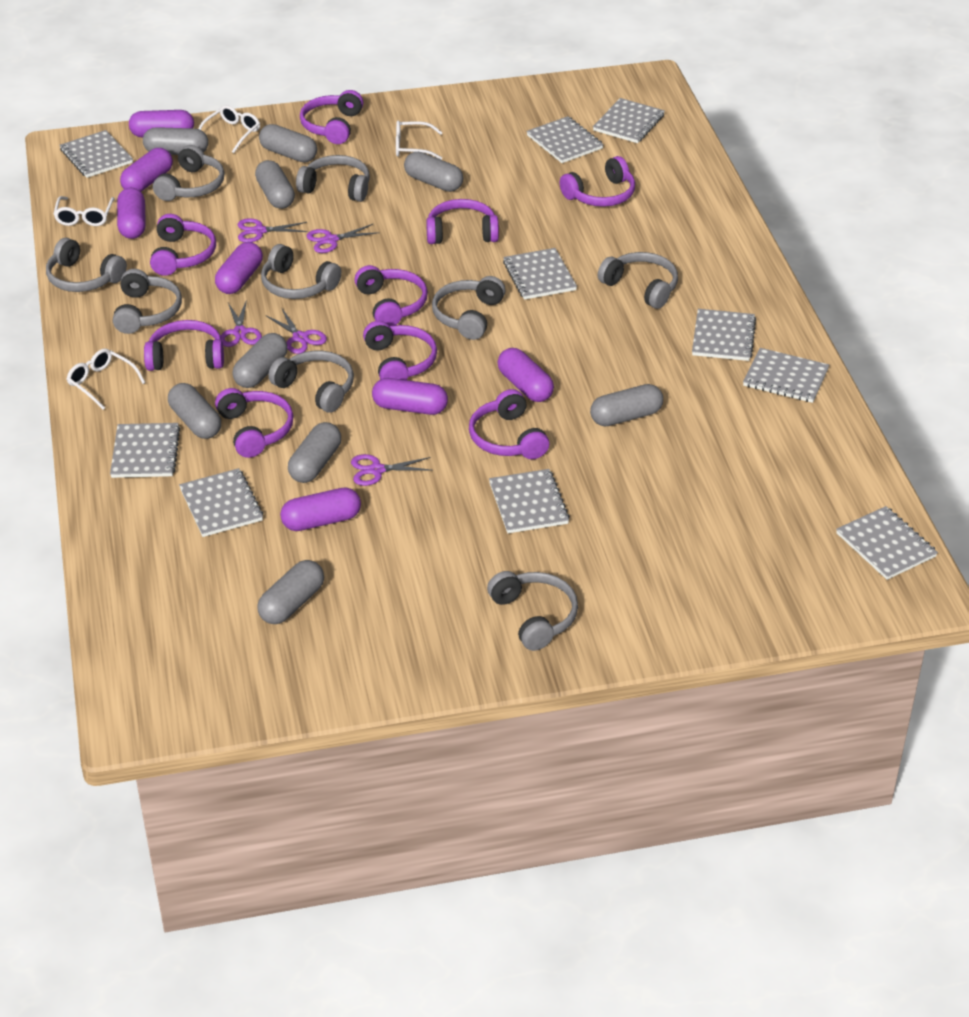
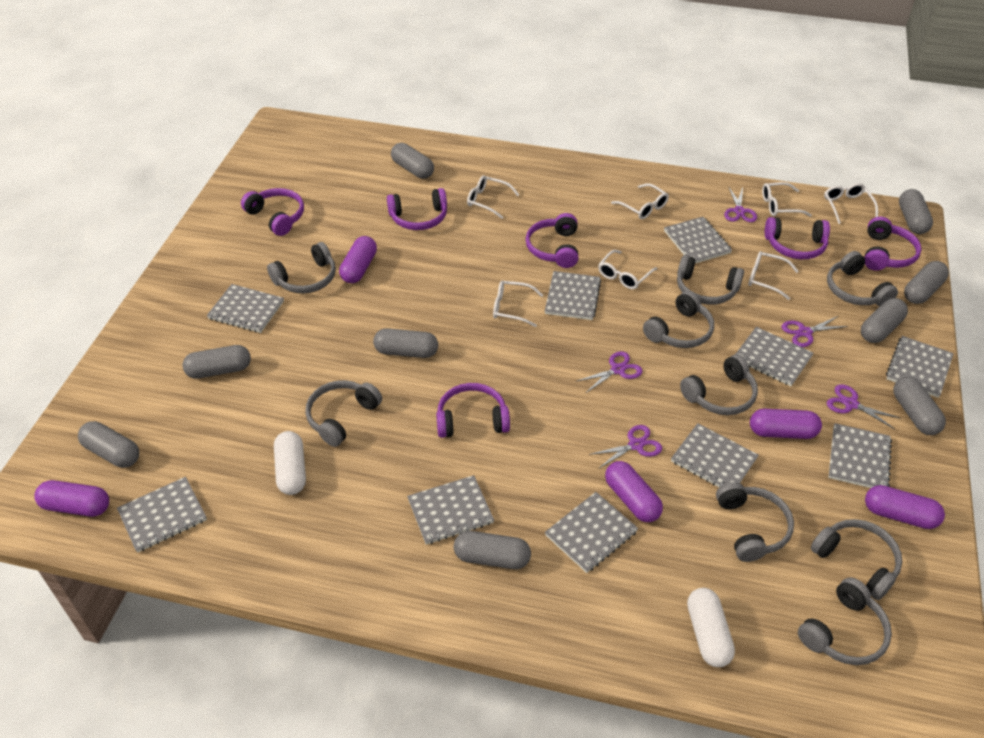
purple capsule: [117,188,146,239] [120,148,173,192] [129,110,194,138] [215,242,263,294] [280,487,361,531] [372,378,448,415] [497,348,554,402] = 7 -> [34,480,109,517] [339,236,377,283] [605,461,663,522] [750,409,822,439] [865,485,945,529] = 5
purple headphones: [144,320,224,371] [150,214,216,276] [215,388,294,458] [300,90,364,144] [354,265,428,326] [363,321,437,380] [426,199,499,244] [469,389,549,459] [560,156,635,207] = 9 -> [241,188,304,236] [387,188,447,230] [436,383,510,438] [525,213,578,268] [765,217,830,259] [864,217,922,271] = 6
white capsule: none = 0 -> [274,431,306,495] [687,588,735,667] = 2
white glasses: [54,196,115,226] [67,349,146,410] [199,105,260,153] [396,120,443,160] = 4 -> [467,175,519,219] [493,280,543,327] [598,250,657,289] [611,183,669,219] [748,251,799,300] [762,182,812,217] [824,183,878,224] = 7

